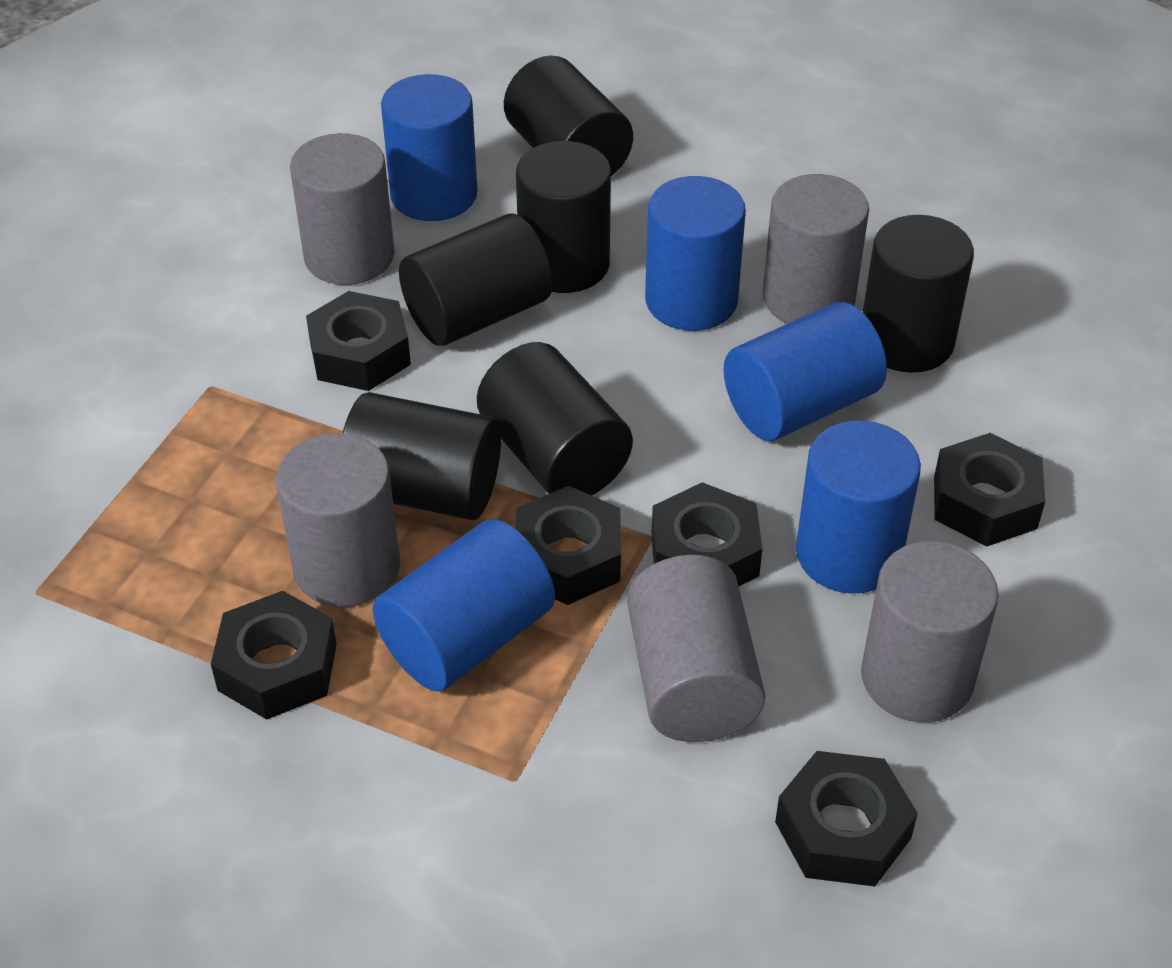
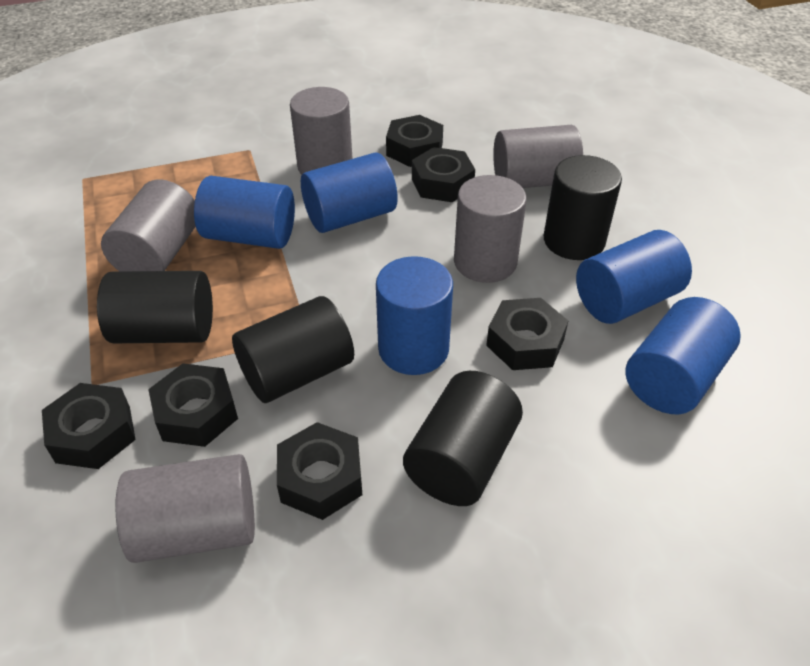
black cylinder: [342,392,501,520] [399,213,553,346] [477,342,633,496] [504,56,633,176] [516,141,611,293] [863,215,974,373] = 6 -> [97,271,213,343] [232,296,354,403] [403,371,523,506] [544,155,622,260] = 4

